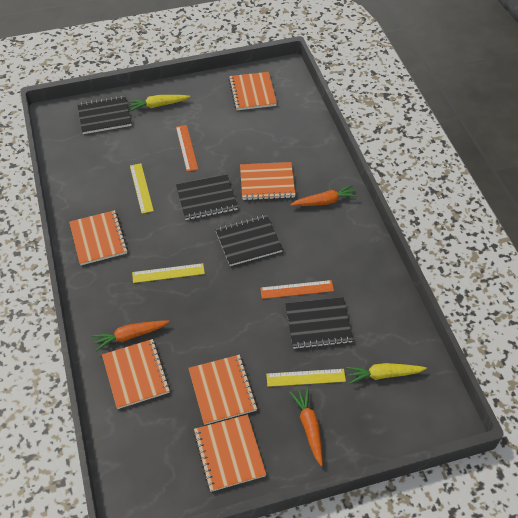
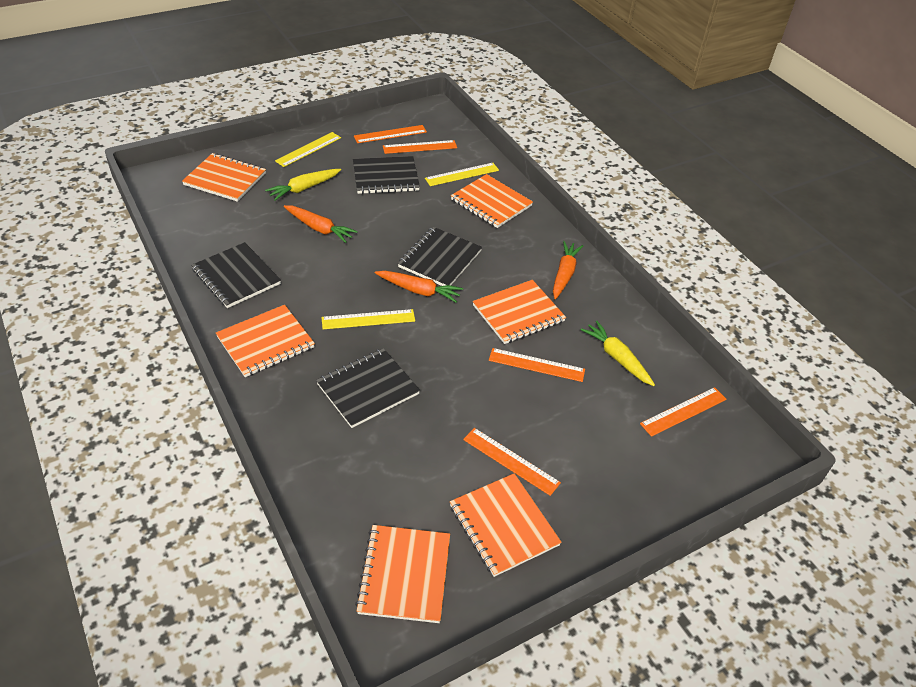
orange ruler: [176,125,198,171] [260,280,334,299] = 2 -> [354,125,427,143] [383,140,457,154] [463,428,561,496] [489,348,585,382] [640,387,727,437] = 5

